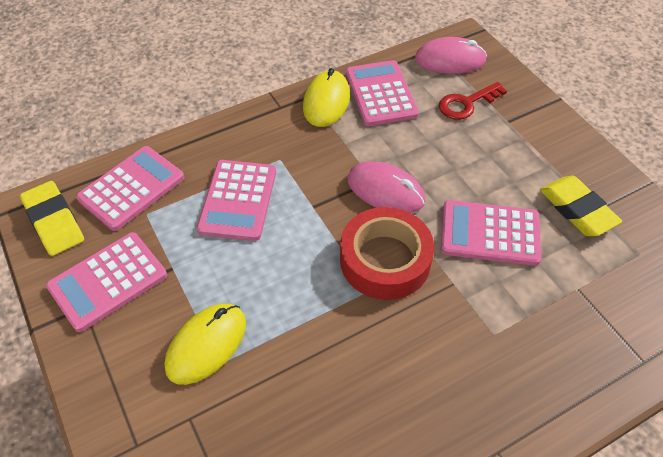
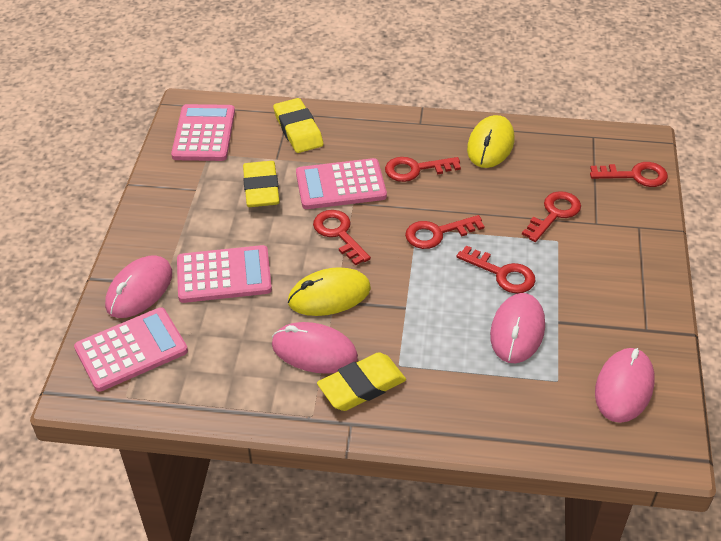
pink calculator: [46,232,167,332] [76,146,184,231] [197,160,276,241] [346,60,419,126] [441,200,541,266] = 5 -> [74,307,188,392] [171,104,235,161] [177,245,272,303] [296,158,387,209] = 4
pink mouse: [347,161,425,213] [415,37,487,74] = 2 -> [105,255,172,318] [272,322,358,374] [490,293,545,363] [595,348,655,423] = 4
red key: [439,82,507,120] = 1 -> [313,210,371,266] [385,157,461,182] [405,215,484,249] [456,246,536,294] [522,191,581,242] [590,162,668,187] = 6
red tape: [340,207,434,300] = 1 -> none = 0
yellow eraser: [20,181,84,256] [540,176,622,236] = 2 -> [243,161,279,207] [273,98,323,153] [317,352,406,411] = 3

